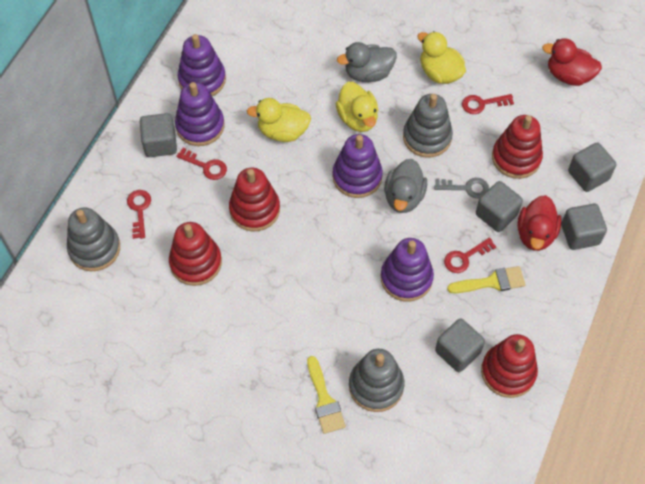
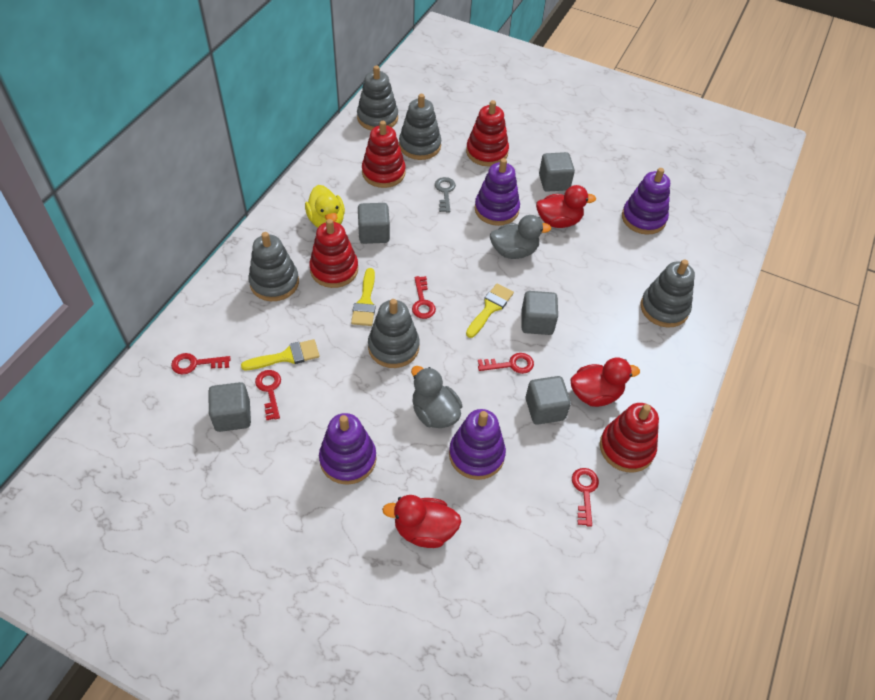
grey stacking toy: [67,207,120,271] [349,349,405,412] [403,94,453,158] = 3 -> [249,232,299,301] [357,65,398,130] [368,299,420,368] [399,94,441,160] [640,260,695,327] = 5
red duck: [517,195,562,251] [542,38,602,86] = 2 -> [382,495,462,548] [536,185,596,228] [570,358,640,407] = 3
red key: [127,190,151,239] [176,148,227,180] [444,237,496,273] [462,94,514,114] = 4 -> [171,353,230,374] [255,370,281,420] [412,276,436,319] [478,353,534,374] [572,468,599,527] = 5
yellow brush: [307,356,346,434] [447,266,526,293] = 2 -> [241,339,320,370] [351,268,376,326] [466,283,514,338] = 3
yellow duck: [247,98,311,142] [335,82,378,132] [417,31,466,84] = 3 -> [305,185,345,228] = 1

